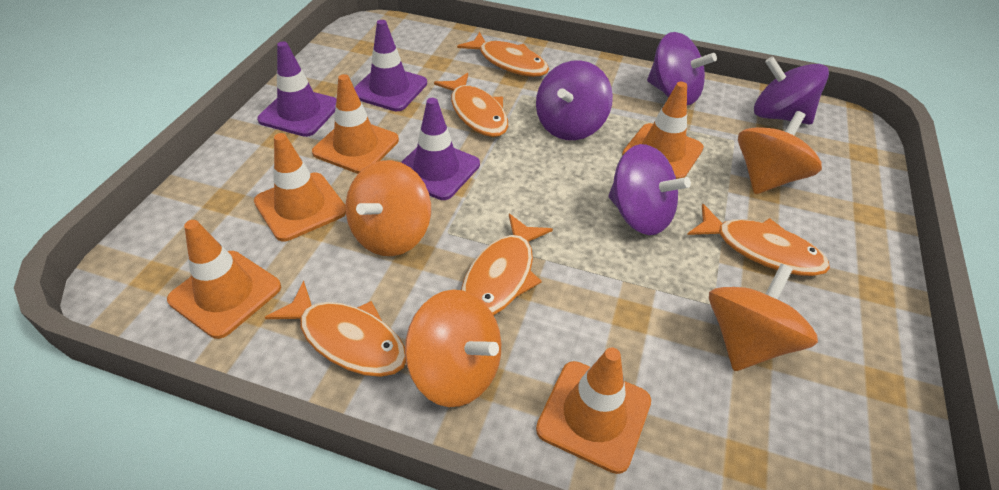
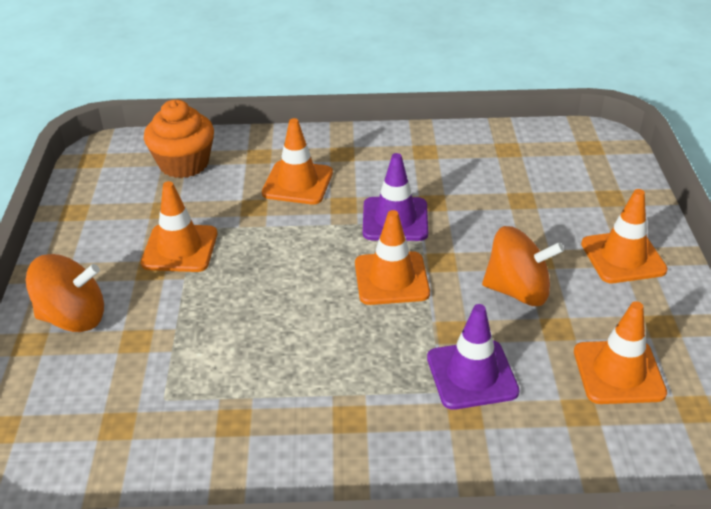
orange cupcake: none = 0 -> [144,99,214,178] = 1
orange fish: [265,281,406,377] [434,73,508,137] [457,32,549,77] [461,214,553,316] [687,204,830,276] = 5 -> none = 0
orange spinning top: [346,160,431,256] [405,290,501,407] [709,264,818,371] [738,111,822,194] = 4 -> [26,254,104,332] [482,226,564,306] = 2
purple spinning top: [536,60,613,140] [609,144,691,235] [647,32,717,105] [754,56,829,124] = 4 -> none = 0
purple traffic cone: [257,41,337,137] [354,20,427,111] [401,98,480,200] = 3 -> [363,153,428,241] [427,304,520,410] = 2

